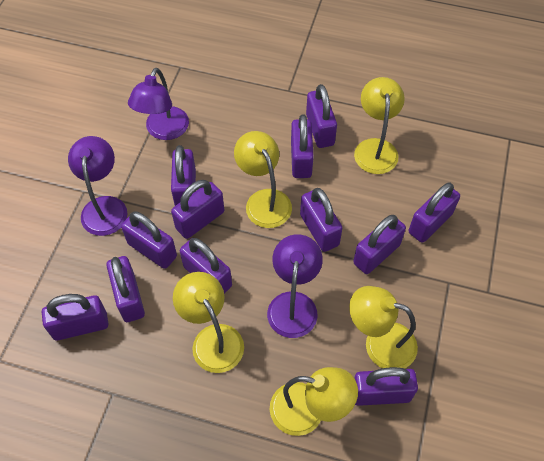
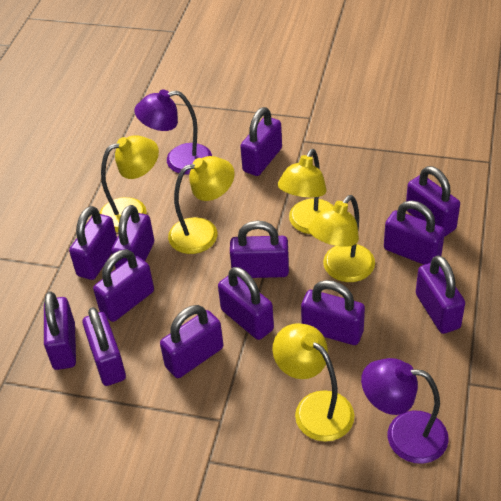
purple lamp: [68,136,127,236] [128,68,189,140] [267,234,323,338] = 3 -> [134,89,212,175] [361,358,449,464] = 2
purple padlock: [42,294,108,341] [106,256,145,322] [121,211,177,269] [171,145,196,206] [171,180,224,239] [180,238,232,294] [291,114,314,178] [300,188,342,252] [306,84,337,148] [353,215,406,274] [354,367,418,406] [409,183,460,243] = 12 -> [44,292,76,370] [69,206,117,280] [83,307,126,386] [93,249,154,322] [111,205,154,269] [160,305,224,378] [218,267,274,340] [230,221,289,278] [240,107,282,176] [301,280,365,345] [384,201,445,265] [406,166,460,237] [416,255,465,334] = 13

